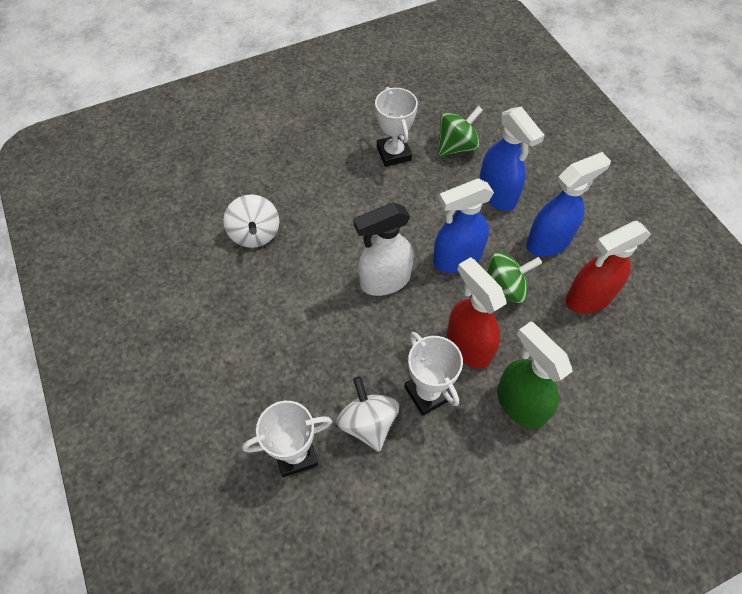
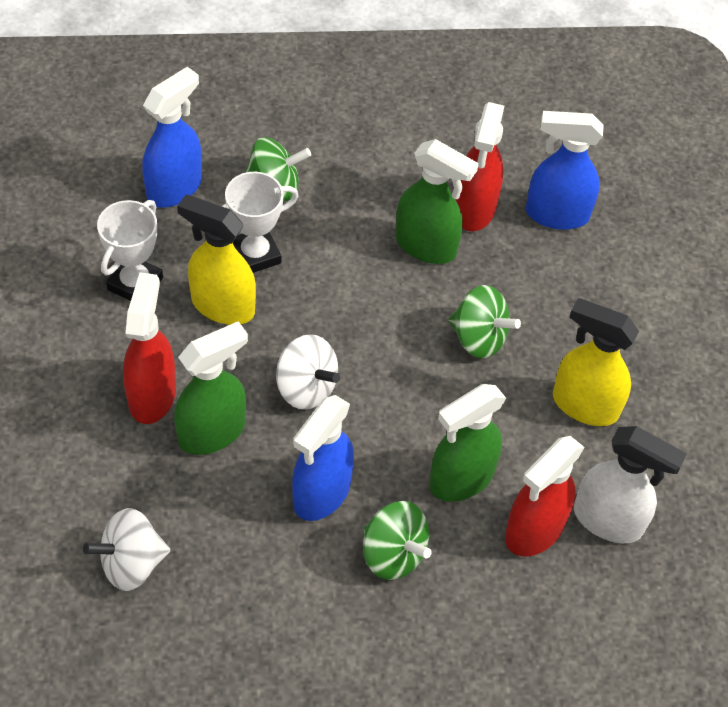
green spinning top: [438,106,483,157] [487,251,542,303] = 2 -> [245,137,311,201] [363,501,432,580] [448,285,521,359] = 3
green spray bottle: [497,322,573,429] = 1 -> [174,321,248,455] [396,139,479,264] [429,384,506,502] = 3
red spray bottle: [447,257,507,369] [566,221,651,314] = 2 -> [123,272,176,424] [455,102,504,231] [505,436,584,556] = 3
white trophy: [242,401,332,477] [375,87,418,167] [404,332,463,416] = 3 -> [97,200,163,301] [222,172,299,273] = 2
yellow spray bottle: none = 0 -> [177,195,256,325] [553,298,639,426] = 2

